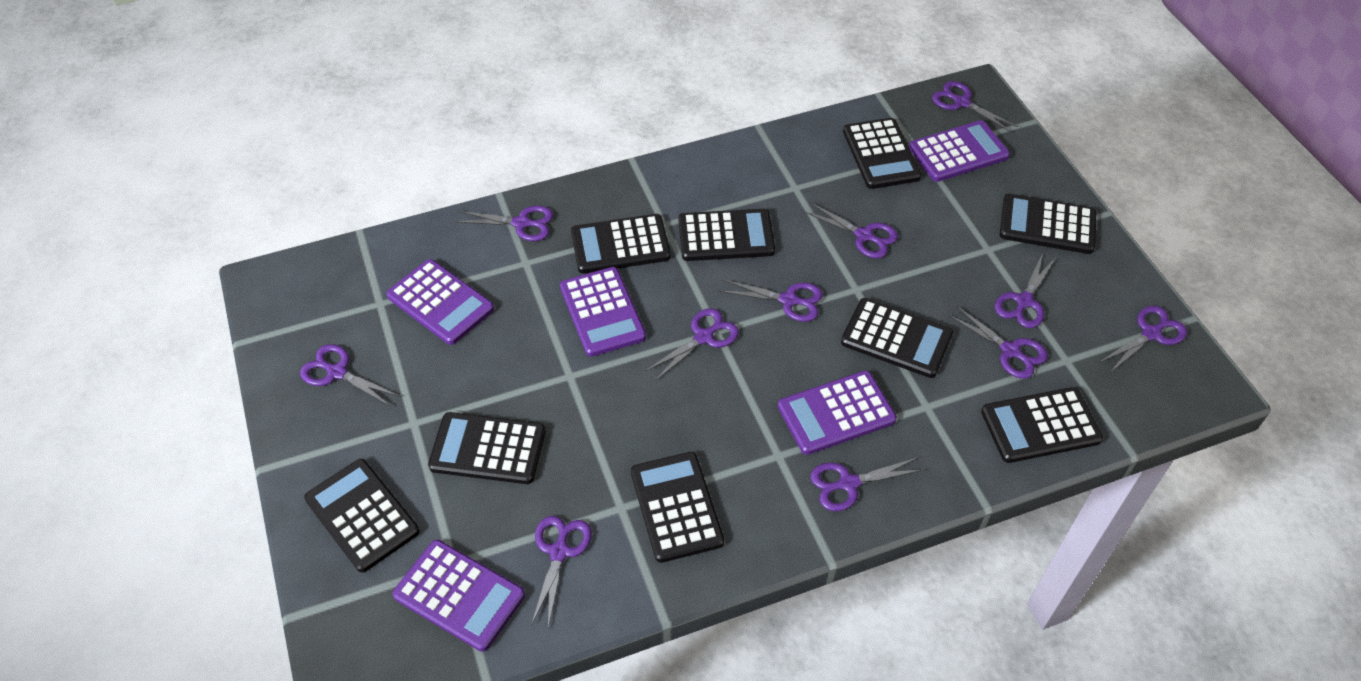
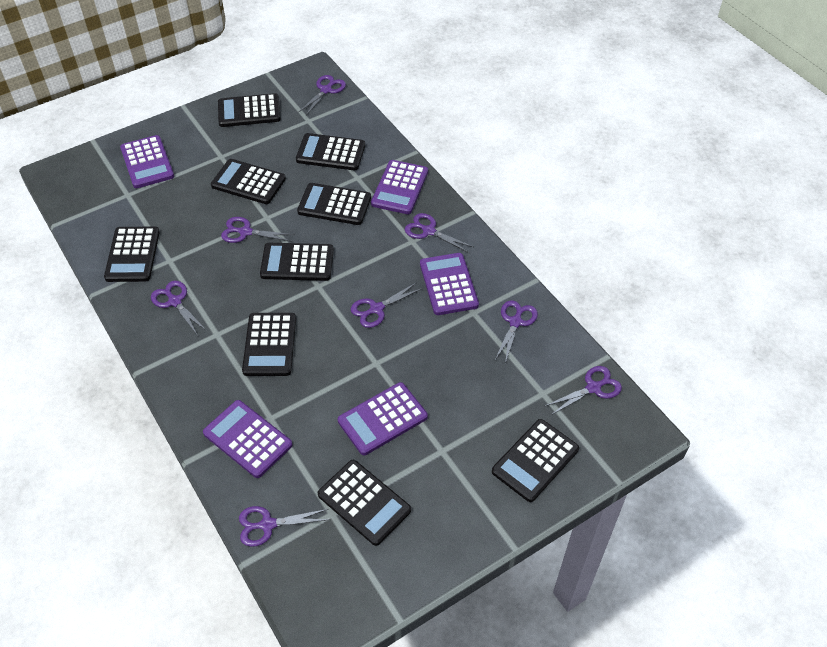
purple scissors: [300,344,399,407] [455,206,553,241] [531,516,592,627] [646,308,739,381] [719,280,823,322] [803,202,898,258] [810,457,925,511] [932,81,1018,133] [948,306,1048,379] [995,253,1055,328] [1100,305,1187,372] = 11 -> [151,281,207,336] [221,217,295,243] [239,506,330,547] [298,75,346,116] [351,282,423,328] [405,213,473,253] [495,300,538,363] [545,366,622,415] = 8

